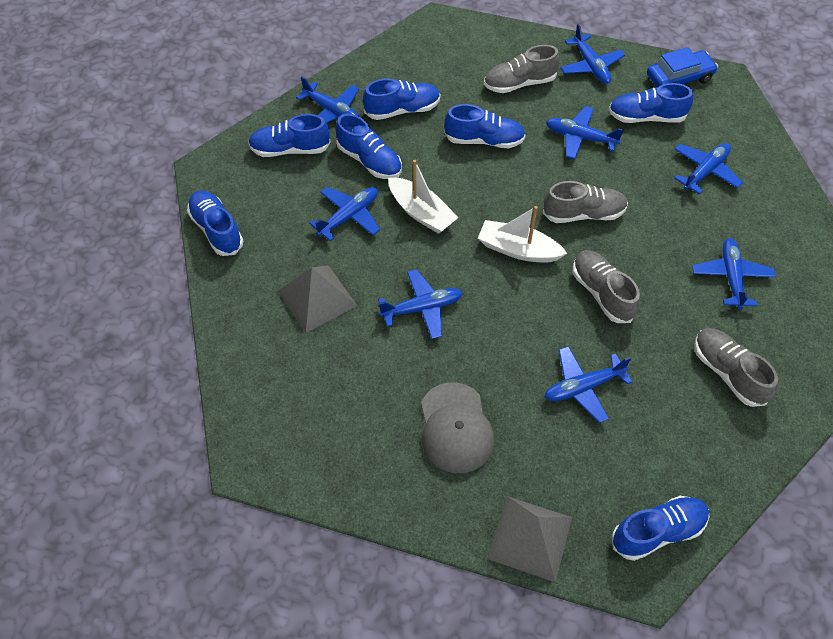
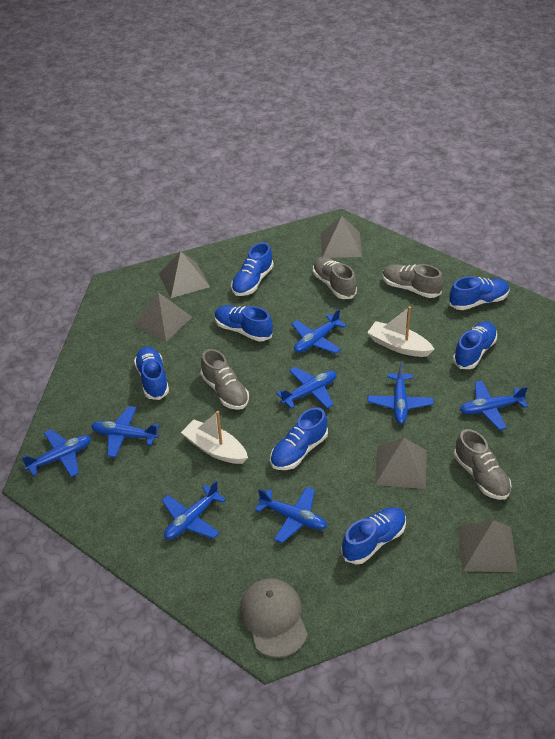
blue car: [647,47,718,87] = 1 -> none = 0
grey pyramid: [278,265,357,333] [488,496,572,582] = 2 -> [133,292,192,342] [159,251,210,298] [321,216,362,258] [375,438,427,489] [458,520,518,572] = 5

